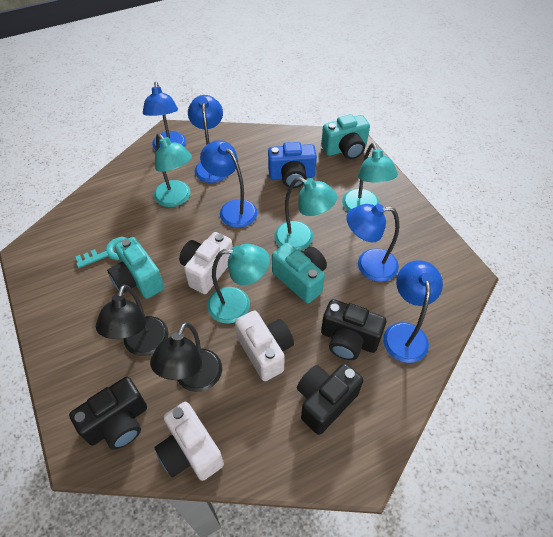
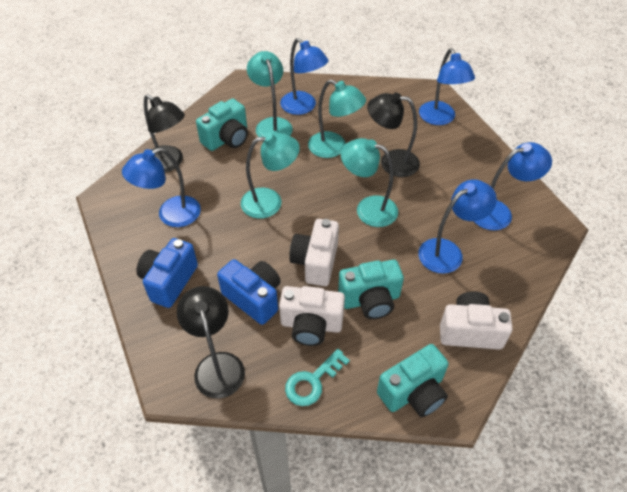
black camera: [69,377,147,450] [297,363,363,435] [321,299,386,360] = 3 -> none = 0
black lamp: [96,285,169,356] [150,322,222,392] = 2 -> [144,94,185,173] [177,286,245,399] [367,93,420,177] = 3
blue camera: [268,142,317,188] = 1 -> [136,238,198,308] [217,259,281,325] = 2

